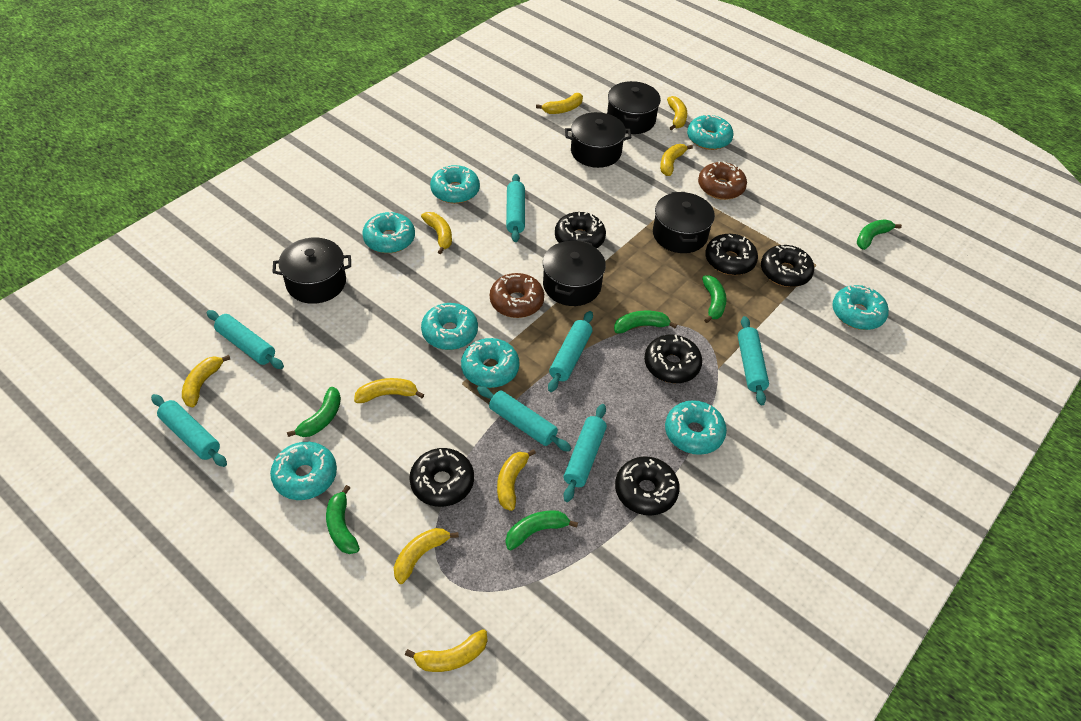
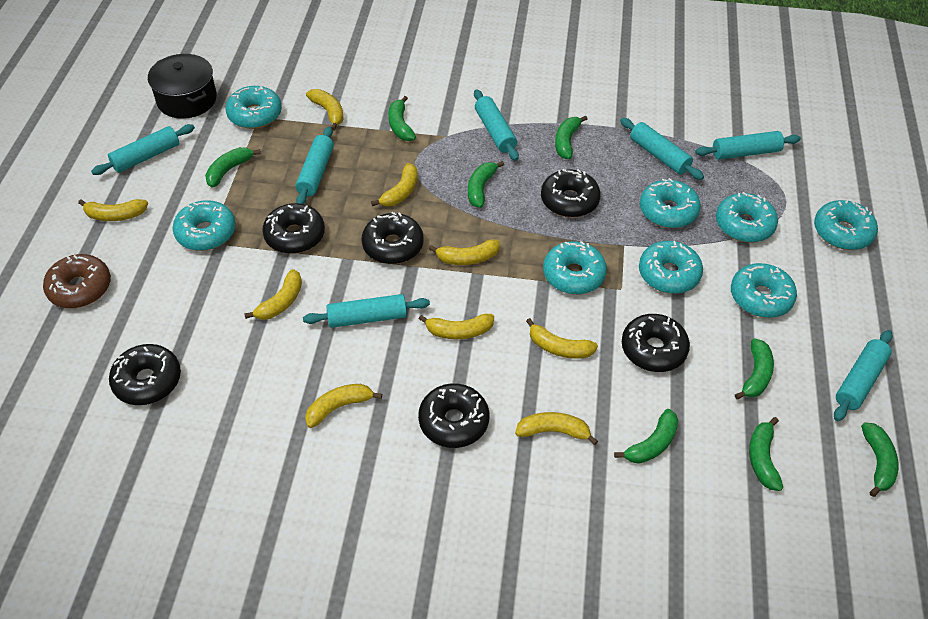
black pot: [272,238,351,304] [543,240,606,306] [565,112,631,168] [607,81,661,134] [653,192,715,253] = 5 -> [148,54,217,119] = 1
brown donut: [490,273,544,318] [698,161,747,200] = 2 -> [43,254,111,308] = 1
green banana: [287,387,341,437] [326,485,360,554] [506,510,578,550] [614,311,677,333] [702,275,727,323] [857,219,902,250] = 6 -> [205,147,261,188] [388,96,416,141] [468,161,504,208] [555,115,588,159] [614,409,678,464] [735,338,774,399] [749,417,783,491] [861,422,898,497] = 8

